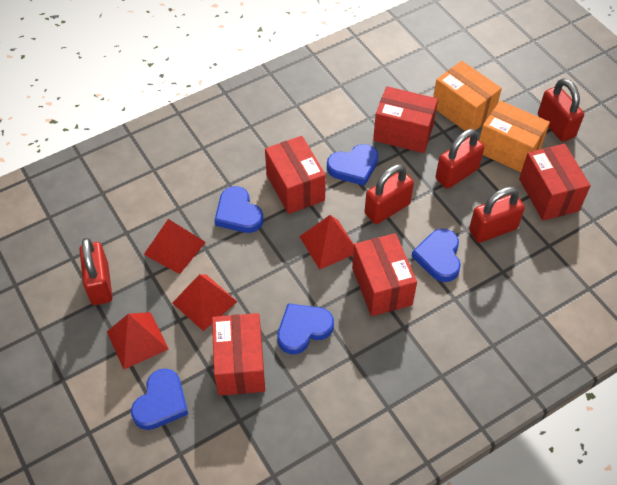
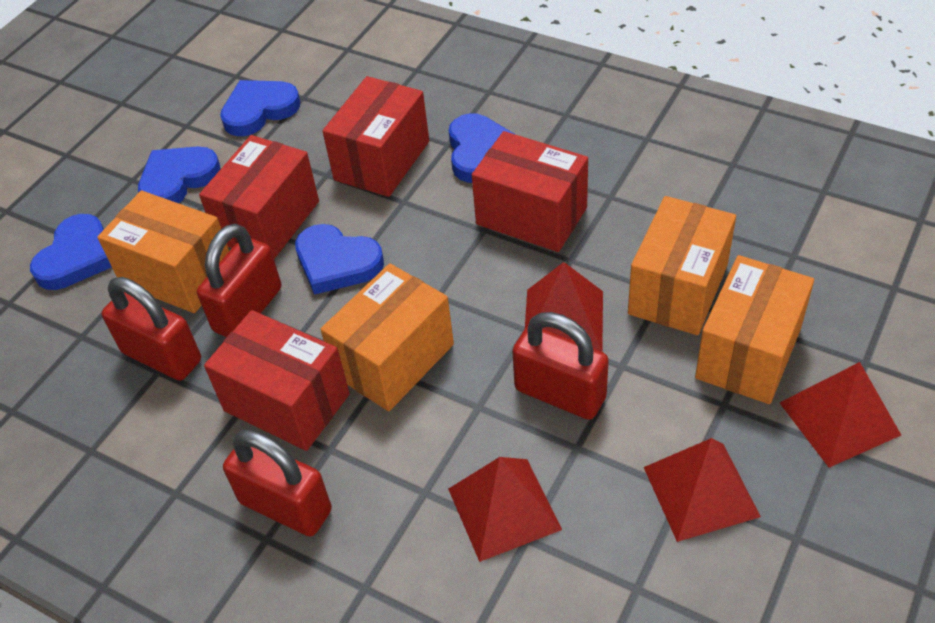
orange box: [433,61,502,131] [479,100,550,172] = 2 -> [97,191,229,313] [320,264,454,411] [628,196,736,335] [695,255,814,404] = 4
red box: [212,313,265,396] [265,136,326,214] [352,233,417,316] [373,86,438,153] [519,144,591,221] = 5 -> [199,135,319,259] [204,310,350,451] [323,76,429,197] [472,131,588,252] = 4
red padlock: [79,238,113,305] [365,164,414,224] [435,129,484,189] [469,187,525,243] [538,78,584,142] = 5 -> [102,277,201,381] [197,224,281,337] [223,430,332,537] [512,312,609,420] = 4

